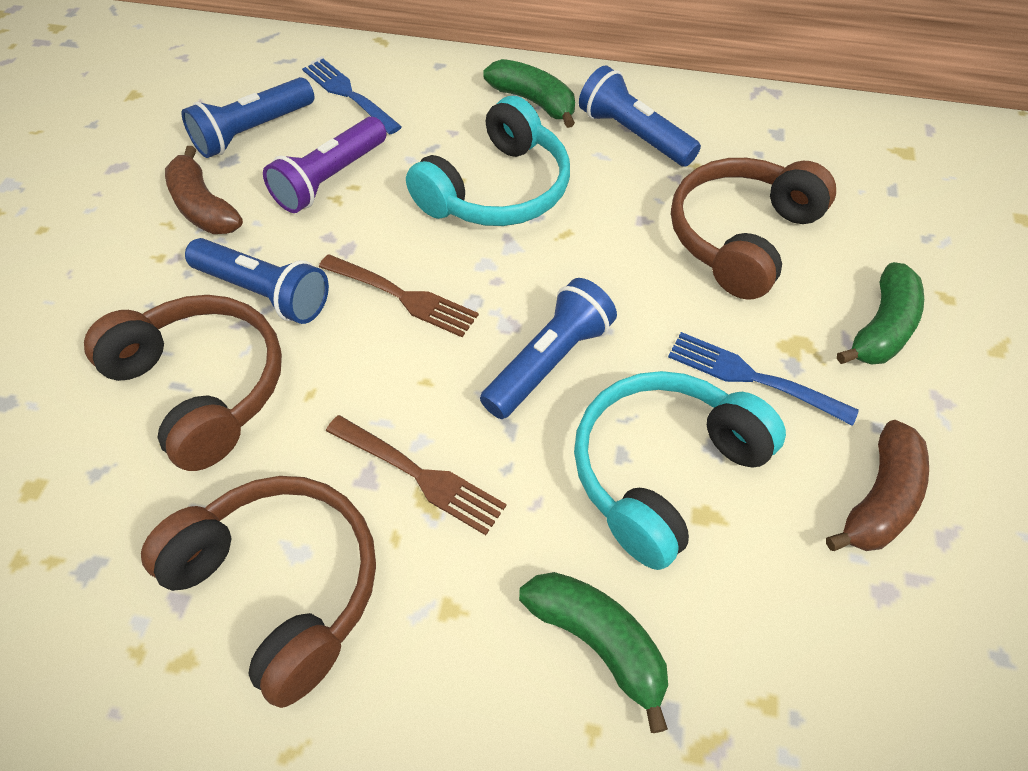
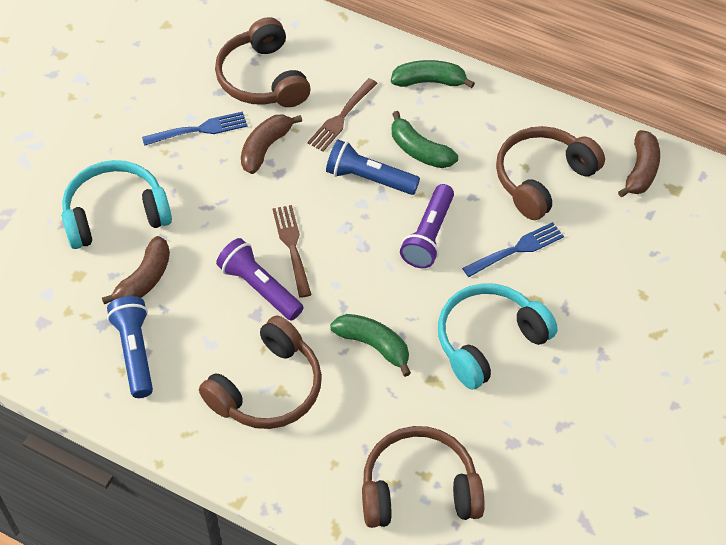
blue flashlight: [181,77,315,158] [185,238,329,324] [480,278,617,419] [579,65,701,167] = 4 -> [107,296,153,398] [326,140,420,195] = 2
brown banana: [165,146,243,234] [826,420,929,551] = 2 -> [102,236,170,304] [241,114,302,174] [618,130,660,197] = 3
brown headphones: [84,295,282,471] [141,476,376,708] [671,158,836,300] = 3 -> [199,316,322,429] [215,17,311,107] [362,426,485,528] [496,126,605,220] = 4
purple flashlight: [263,117,387,213] = 1 -> [216,238,303,321] [400,184,454,268] = 2

